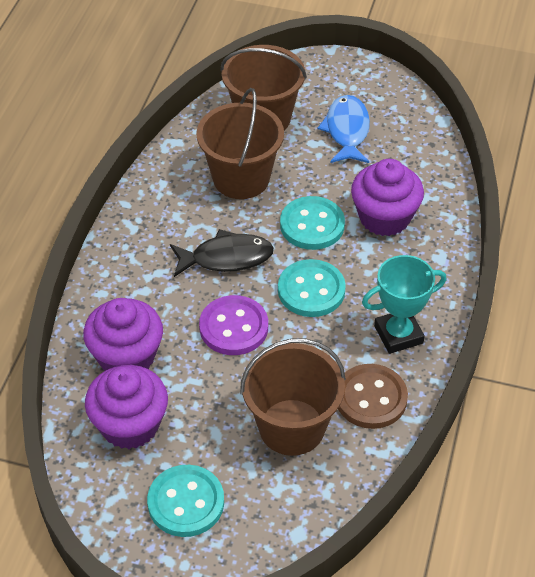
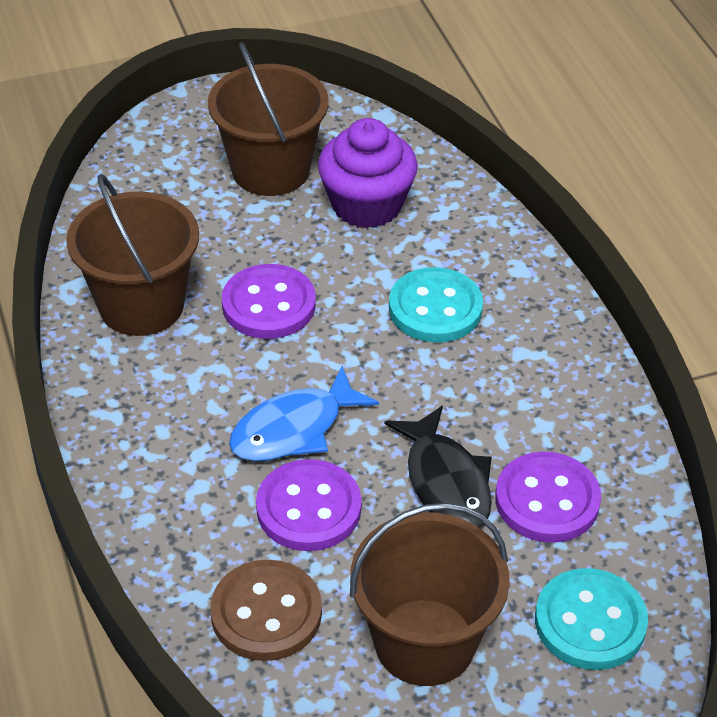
purple button: [199,295,268,355] = 1 -> [222,264,316,339] [256,459,362,551] [496,452,601,543] = 3
purple cupcake: [83,298,163,371] [85,365,168,449] [351,159,424,236] = 3 -> [318,118,418,228] = 1
turquoise button: [147,465,224,537] [278,259,346,317] [280,196,345,250] = 3 -> [389,267,483,343] [535,568,648,670] = 2
turquoise trophy: [362,255,447,354] = 1 -> none = 0

